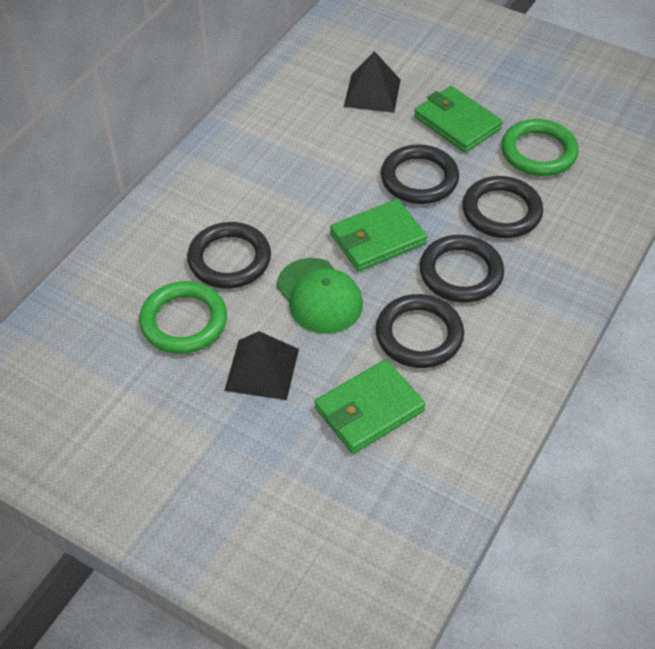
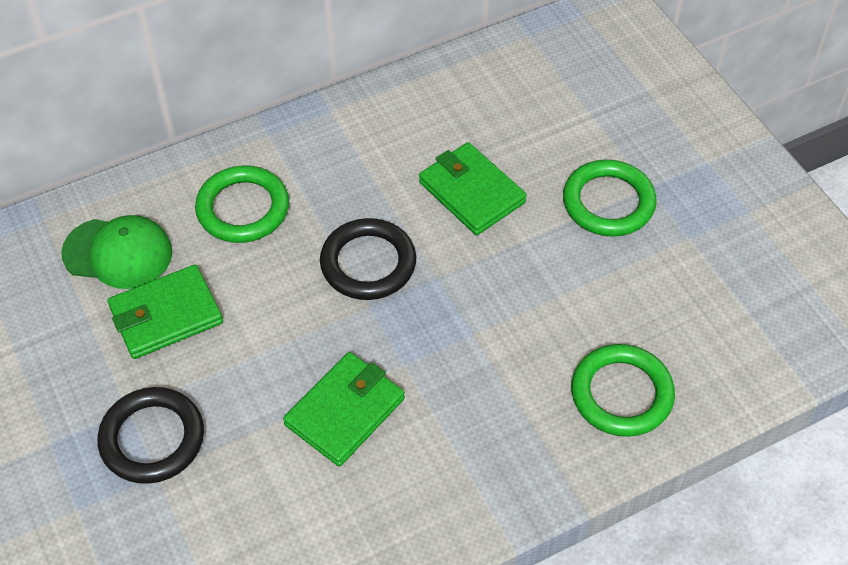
black pyramid: [224,331,299,400] [344,51,401,113] = 2 -> none = 0
black ring: [187,222,271,289] [376,294,464,368] [381,144,459,204] [420,235,504,303] [462,176,543,238] = 5 -> [97,387,204,484] [320,218,416,300] = 2
green ring: [139,281,227,354] [501,119,579,176] = 2 -> [195,166,289,243] [563,160,657,237] [571,344,675,437] = 3

